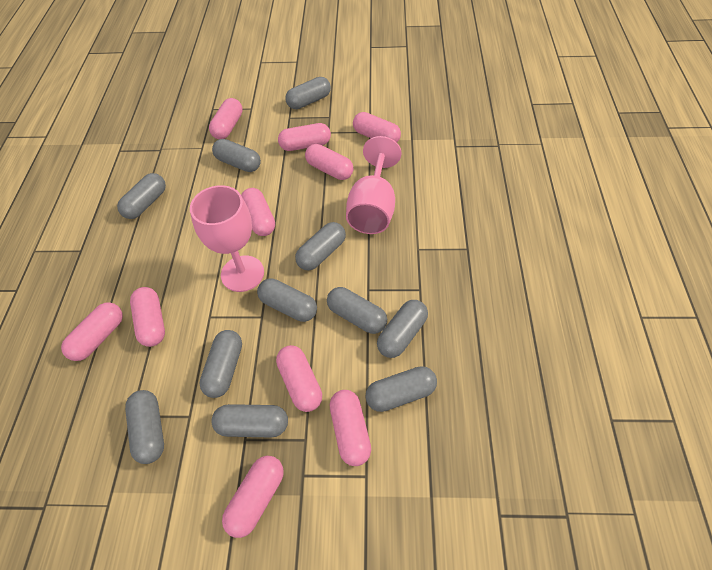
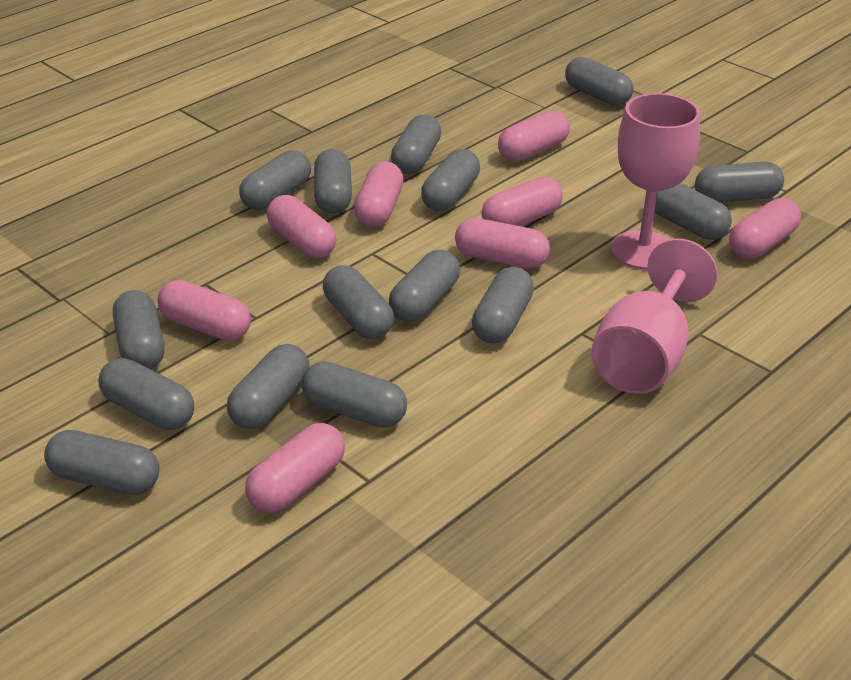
grey capsule: [117,173,166,219] [125,390,164,464] [199,330,242,398] [211,404,288,438] [212,139,261,172] [257,278,317,322] [285,77,331,109] [295,222,346,270] [327,287,387,334] [365,366,437,412] [377,300,428,358] = 11 -> [44,430,159,495] [99,358,194,430] [113,290,165,369] [227,344,310,429] [239,150,311,210] [302,361,407,428] [314,149,352,214] [323,265,394,339] [389,250,460,322] [391,115,441,174] [421,149,480,211] [472,267,534,344] [565,57,633,106] [655,183,732,240] [695,162,784,203] = 15
pink capsule: [61,302,123,361] [130,287,165,347] [209,98,243,139] [222,456,284,538] [241,188,275,236] [276,345,322,412] [278,123,331,151] [305,144,354,180] [330,390,371,466] [353,112,401,142] = 10 -> [157,280,251,341] [245,423,345,513] [267,195,337,258] [354,161,403,227] [455,218,550,269] [482,177,563,226] [498,111,570,162] [729,198,801,259] = 8

